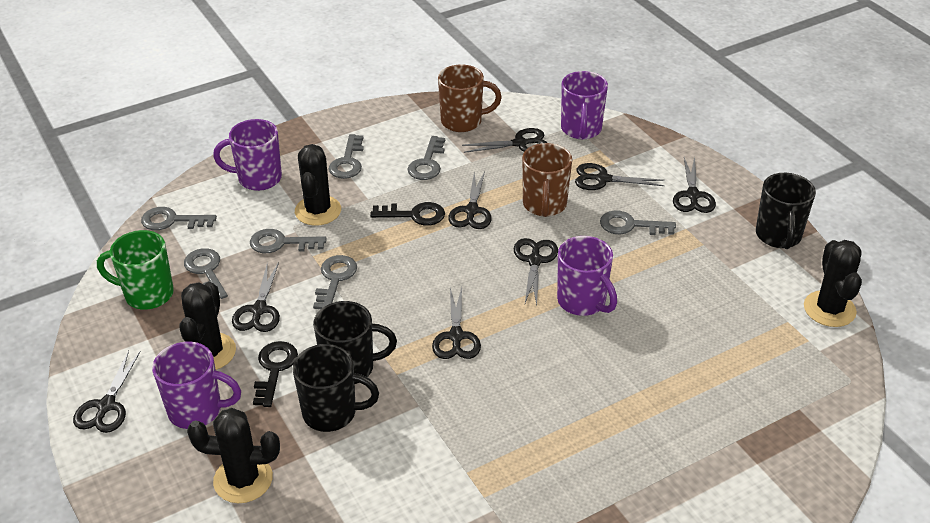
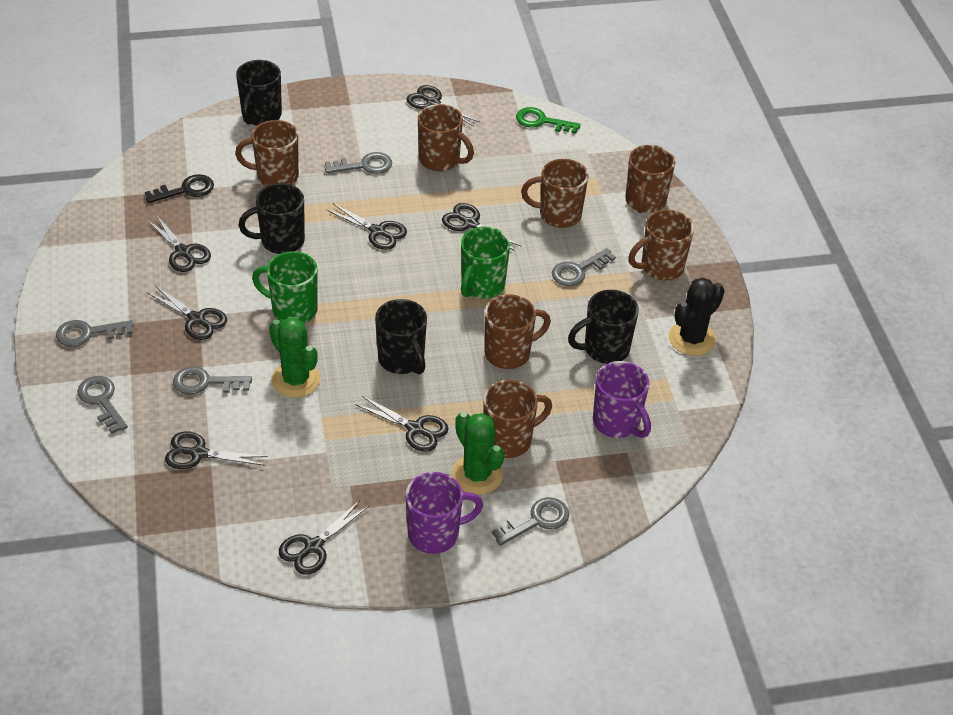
black cactus: [179,282,236,370] [187,408,280,503] [295,144,341,226] [804,240,862,327] = 4 -> [669,277,725,356] = 1
black key: [253,341,298,407] [370,202,445,226] = 2 -> [145,174,214,203] = 1
black mug: [293,344,379,432] [313,301,397,384] [756,173,816,249] = 3 -> [236,60,282,126] [238,183,305,254] [375,299,427,374] [568,290,639,364] = 4
brown mug: [438,65,502,132] [522,143,572,217] = 2 -> [235,120,299,186] [418,104,474,172] [483,380,552,458] [485,294,551,369] [521,159,589,228] [625,145,675,213] [628,210,694,280] = 7
green cactus: none = 0 -> [269,317,321,398] [452,412,505,495] = 2
green key: none = 0 -> [516,107,581,134] = 1
green mug: [97,230,174,310] = 1 -> [252,251,318,323] [461,227,510,299] = 2
grey key: [141,207,217,230] [184,248,228,299] [250,229,327,253] [313,255,357,309] [329,134,364,179] [408,136,445,180] [600,210,676,235] = 7 -> [56,320,134,347] [77,376,128,434] [173,366,252,394] [325,152,392,174] [492,497,569,546] [552,248,616,286] = 6
purple mug: [152,342,241,429] [213,119,282,191] [557,236,617,316] [561,71,608,139] = 4 -> [406,472,483,554] [593,361,651,438] = 2

